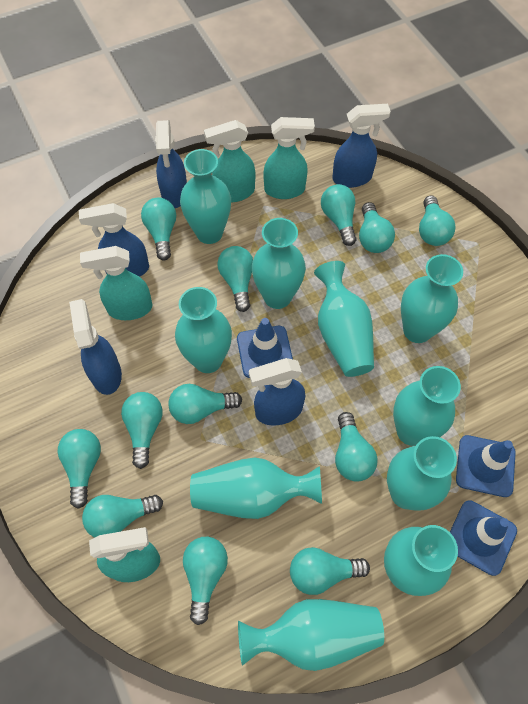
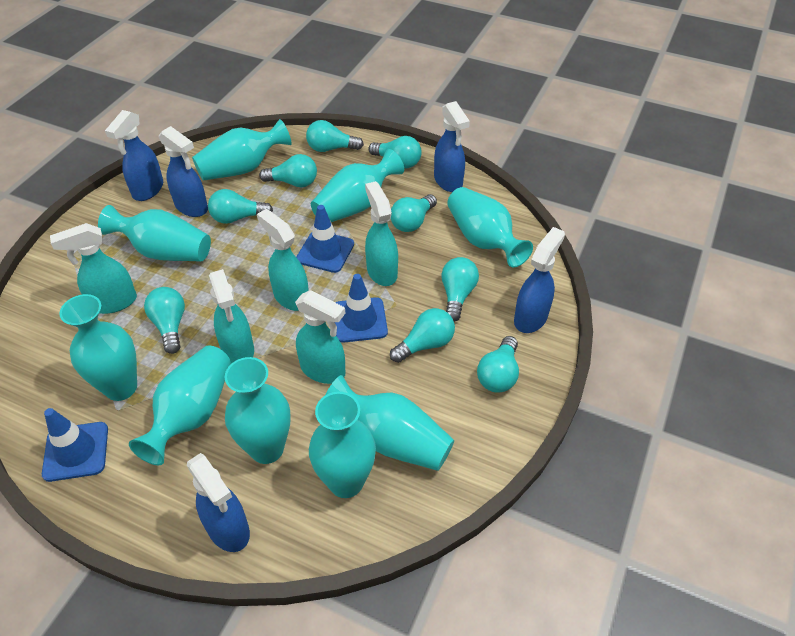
turquoise light bulb: [57,429,101,509] [82,495,163,538] [121,392,163,469] [141,198,176,261] [169,384,242,424] [183,537,228,625] [217,246,253,312] [290,547,370,595] [321,184,356,246] [335,412,378,482] [359,202,395,253] [419,195,456,246] = 12 -> [144,287,185,354] [208,189,273,224] [259,154,317,187] [306,120,364,152] [368,136,422,168] [390,308,455,363] [391,194,437,232] [441,257,479,322] [477,336,519,393] = 9
turquoise spray bottle: [80,246,152,320] [89,527,160,582] [204,120,255,202] [263,117,315,199] = 4 -> [50,223,137,314] [209,269,254,364] [257,209,309,311] [295,290,346,384] [365,181,398,286] = 5
turquoise vase: [175,287,232,373] [180,149,231,244] [190,458,322,519] [238,599,384,671] [252,218,306,309] [314,261,374,377] [384,525,458,596] [387,436,457,511] [393,366,461,446] [401,254,463,343] = 10 -> [59,294,137,401] [98,205,211,262] [129,346,231,465] [192,119,291,181] [225,357,291,464] [309,392,376,498] [311,149,404,222] [326,375,454,471] [447,187,533,267] = 9

